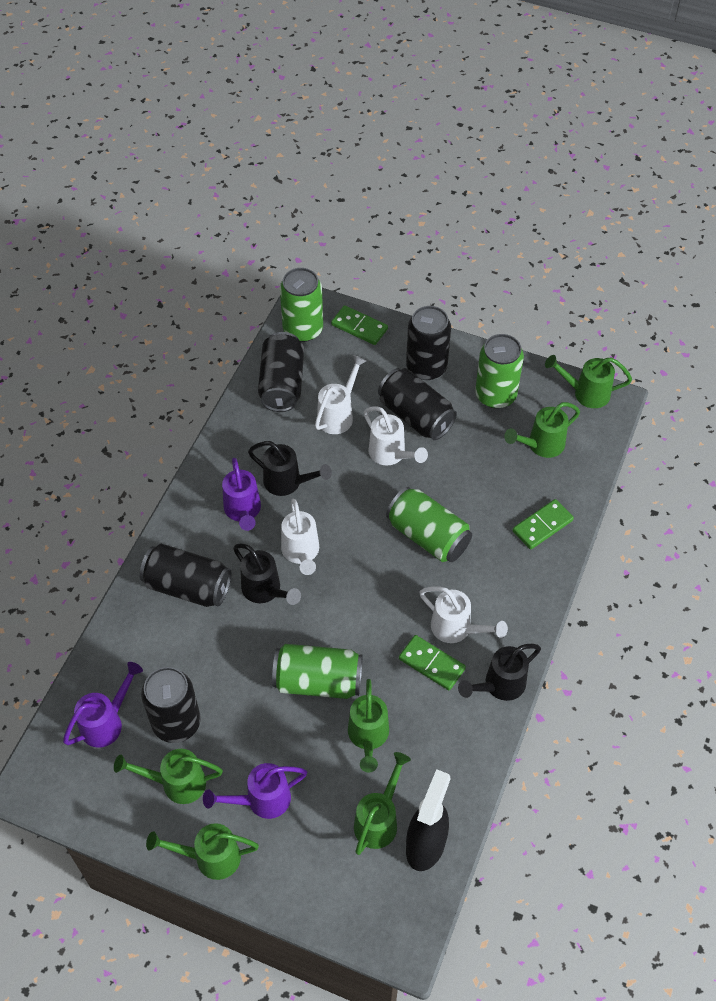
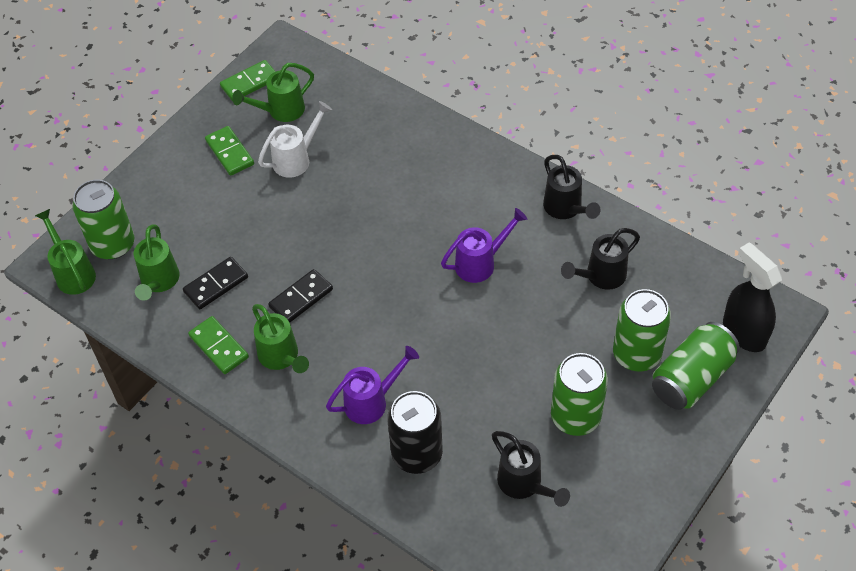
black can: [140,544,231,607] [141,667,201,743] [258,332,304,412] [378,368,457,440] [406,306,451,380] = 5 -> [387,391,443,474] = 1
black domino: none = 0 -> [183,257,248,309] [268,269,333,323] = 2
green watering can: [114,749,223,804] [146,823,259,880] [348,679,389,773] [354,752,411,855] [504,402,580,458] [545,355,632,408] = 6 -> [35,209,96,295] [134,225,179,301] [232,63,314,122] [252,304,309,373] = 4
purple watering can: [63,662,143,748] [203,763,307,819] [222,458,261,531] = 3 -> [326,346,419,424] [441,208,527,283] = 2
white watering can: [281,499,319,575] [315,355,366,434] [364,407,428,466] [419,587,508,643] = 4 -> [258,101,332,178] = 1

